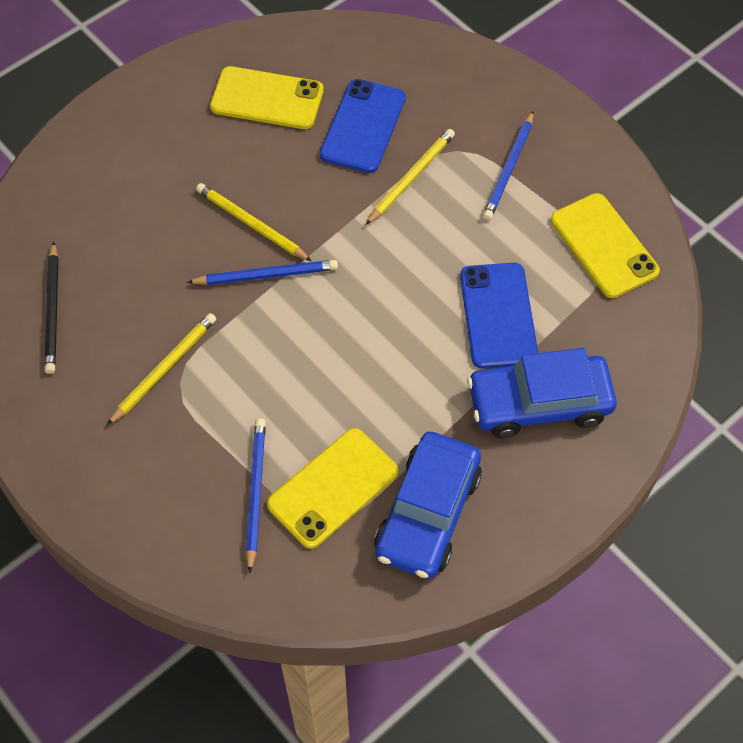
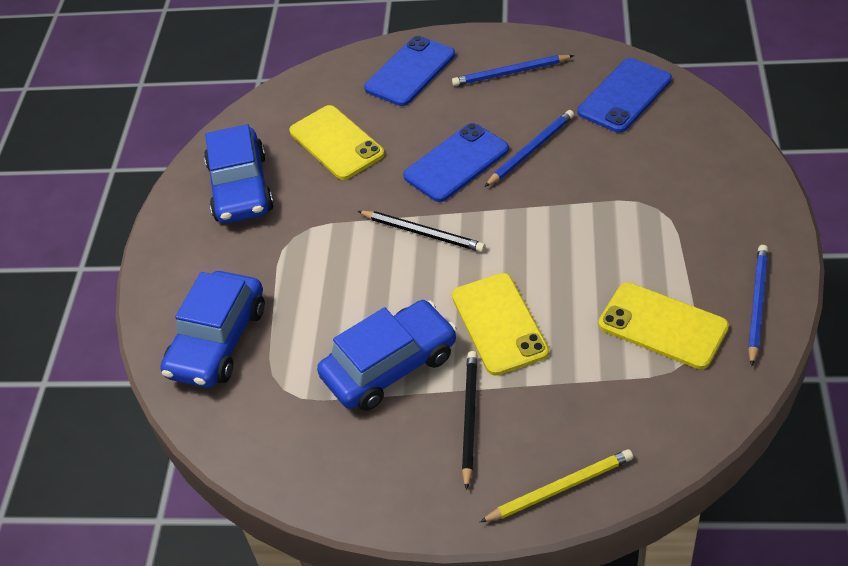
black pencil: [45,242,58,374] = 1 -> [358,211,485,252] [462,351,478,490] = 2
blue car: [375,432,482,579] [467,348,617,438] = 2 -> [161,271,265,388] [204,124,274,224] [317,300,457,411] = 3
blue phone: [320,79,406,173] [460,263,538,368] = 2 -> [364,36,455,106] [403,123,509,202] [578,58,672,133] = 3
yellow pencil: [107,313,216,425] [196,183,312,261] [366,129,455,225] = 3 -> [480,449,633,522] = 1

